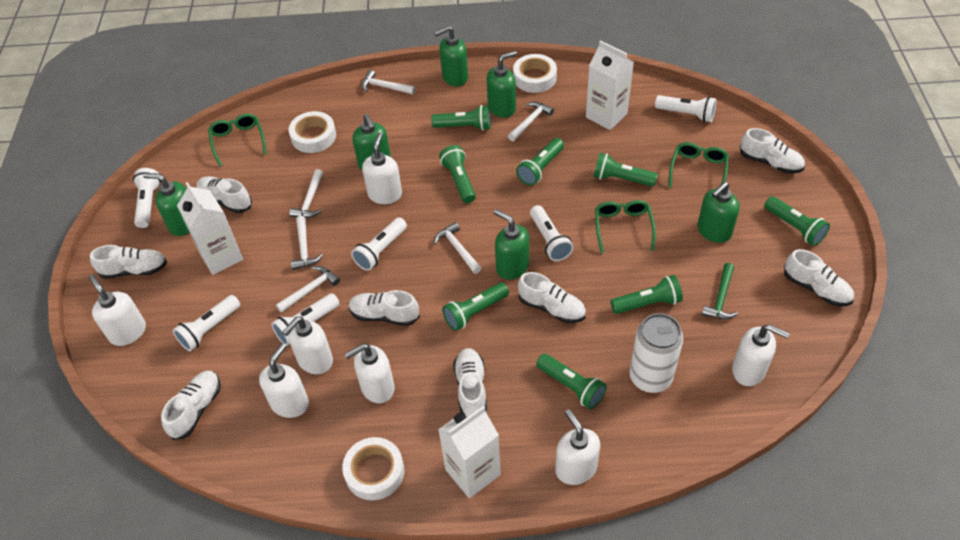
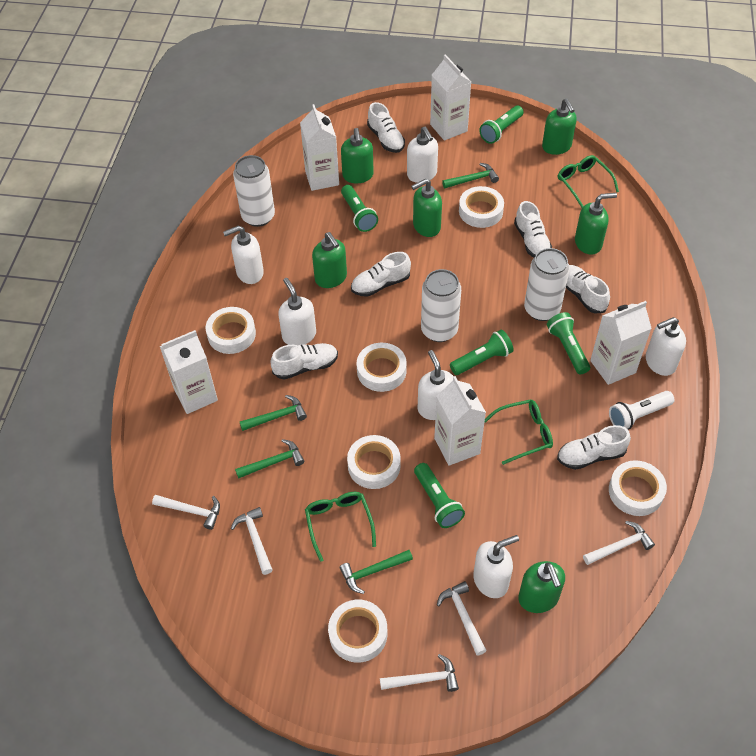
green flashlight: [431,105,491,131] [439,145,476,203] [442,283,509,331] [516,138,564,186] [536,354,607,409] [593,153,658,187] [611,275,683,314] [764,196,830,246] = 8 -> [341,185,378,232] [414,463,465,528] [450,330,514,375] [479,105,524,144] [547,312,590,374] = 5
green hammer: [702,263,738,320] = 1 -> [235,439,304,479] [240,395,307,431] [339,550,413,594] [442,163,499,188] = 4
white can: [629,313,683,393] = 1 -> [233,155,275,227] [421,269,461,342] [524,248,570,321] = 3
white carton: [177,182,243,275] [438,405,501,498] [586,40,634,130] = 3 -> [160,330,218,414] [300,104,339,191] [430,54,471,140] [434,376,486,466] [590,301,652,385] = 5
white flashlight: [133,168,161,228] [173,295,240,351] [272,293,340,346] [351,217,407,271] [530,205,574,261] [655,95,716,122] = 6 -> [609,391,675,430] = 1
white hammer: [276,266,340,313] [289,169,323,218] [291,216,323,270] [362,70,415,95] [434,222,481,274] [508,101,554,142] = 6 -> [152,495,220,530] [231,507,272,575] [380,654,459,692] [437,581,487,656] [583,521,655,565] = 5
white shoe: [90,245,167,279] [161,371,221,440] [197,176,252,213] [349,290,420,326] [453,348,487,412] [518,272,586,323] [740,128,805,174] [784,249,854,306] = 8 -> [270,343,338,380] [351,252,411,297] [367,102,405,153] [514,201,552,258] [557,425,631,470] [566,265,610,314] = 6
white soap dispenser: [89,275,146,346] [259,343,309,418] [282,316,333,374] [344,344,395,403] [362,132,402,204] [555,409,600,485] [732,324,790,386] = 7 -> [223,225,264,284] [278,278,316,345] [407,127,438,183] [418,350,454,420] [473,535,519,598] [646,317,686,376] = 6
white tape: [289,111,336,153] [342,437,404,501] [513,54,557,93] = 3 -> [205,307,256,354] [328,600,387,663] [347,435,401,489] [357,343,407,392] [459,186,504,228] [609,460,667,516] = 6

